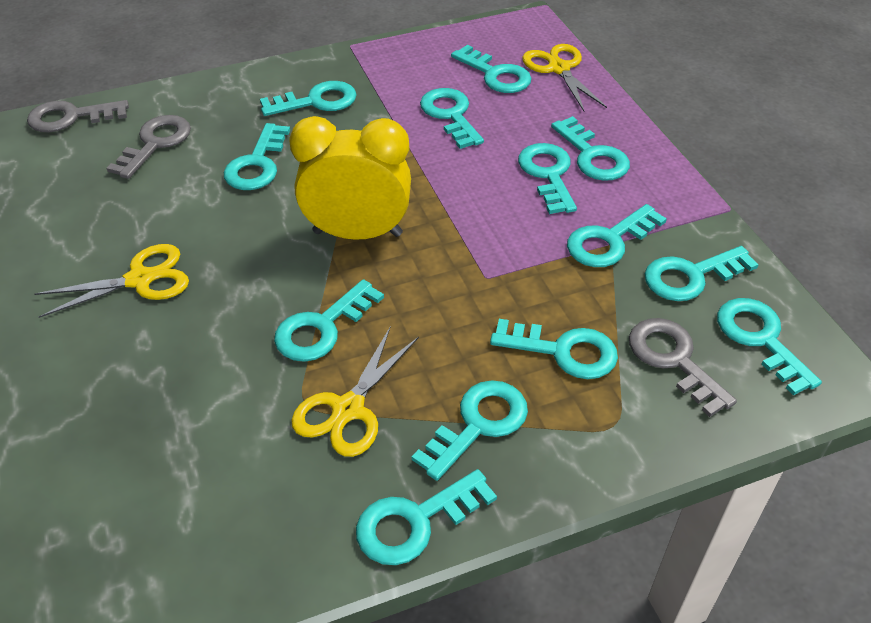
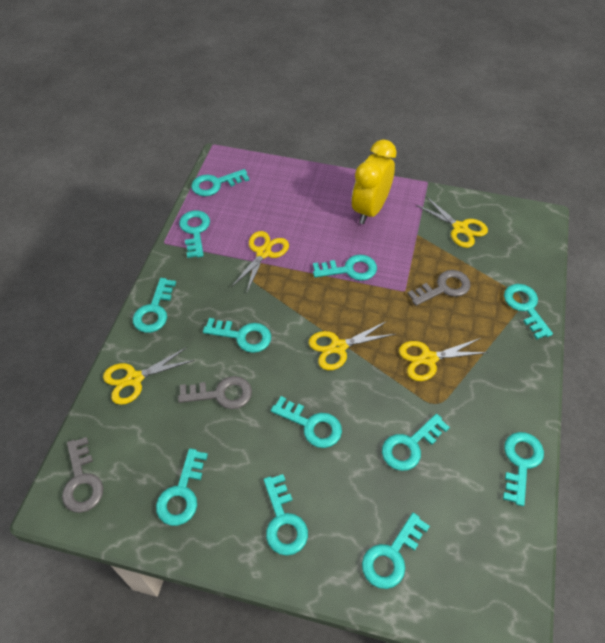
turquoise key: [224,123,290,190] [260,81,357,116] [274,279,384,362] [356,469,497,565] [412,380,528,481] [420,88,484,149] [451,45,532,93] [490,319,618,379] [518,143,577,214] [551,116,630,181] [567,204,667,267] [645,246,759,301] [717,298,822,396] = 13 -> [133,278,176,333] [156,448,208,526] [179,210,210,258] [191,169,249,196] [203,318,271,353] [264,474,308,556] [271,396,342,448] [313,255,377,281] [362,513,430,589] [382,414,450,471] [503,432,544,506] [504,284,553,339] = 12
yellow scissors: [34,244,189,318] [291,328,419,457] [522,44,607,111] = 3 -> [103,347,194,405] [231,231,289,294] [309,321,395,370] [399,338,488,381] [416,196,488,248] = 5

